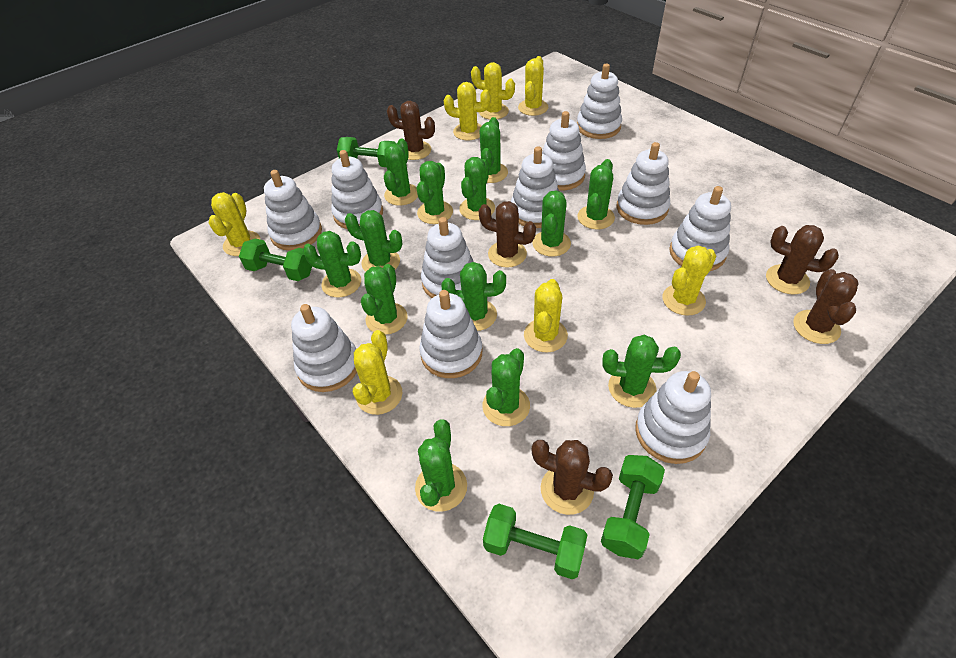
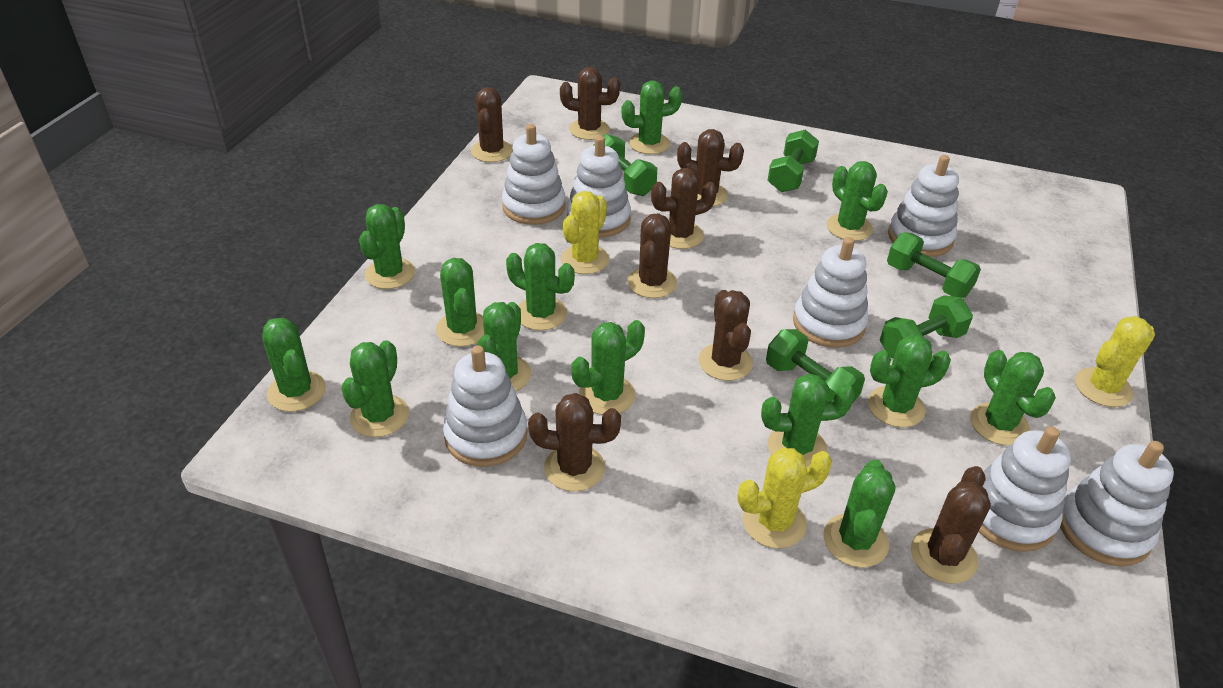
brown cactus: [387,101,435,160] [479,201,536,267] [532,440,613,515] [766,225,839,294] [793,269,859,344] = 5 -> [471,87,513,162] [528,393,621,491] [560,67,620,140] [628,214,677,298] [651,168,717,249] [677,129,744,207] [699,290,753,381] [911,466,991,584] = 8
green dumbbell: [239,238,312,281] [337,137,397,167] [483,504,587,579] [601,455,665,559] = 4 -> [593,134,657,196] [766,329,865,402] [767,129,819,192] [880,295,973,358] [887,232,981,298] = 5
white stacking toy: [264,170,322,251] [291,304,357,392] [331,150,383,229] [419,290,482,378] [421,217,473,298] [511,147,559,228] [542,111,586,190] [577,64,622,139] [617,142,670,225] [635,371,711,464] [669,186,731,271] = 11 -> [443,345,528,467] [502,124,566,225] [567,136,631,237] [793,237,869,348] [888,155,959,257] [978,427,1071,552] [1060,441,1174,566] = 7
yellow cactus: [209,192,260,256] [353,330,403,415] [444,82,491,140] [471,62,515,119] [518,56,548,116] [524,279,568,353] [663,246,716,316] = 7 -> [561,191,609,274] [737,448,832,549] [1075,316,1155,407] = 3

